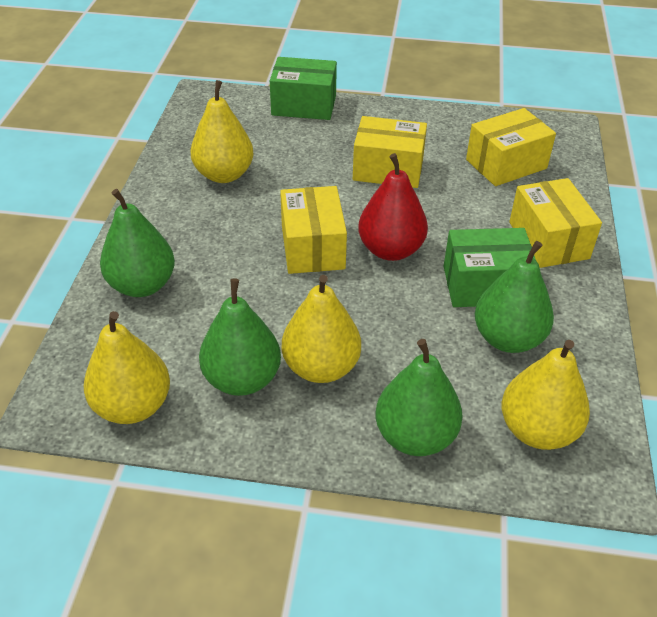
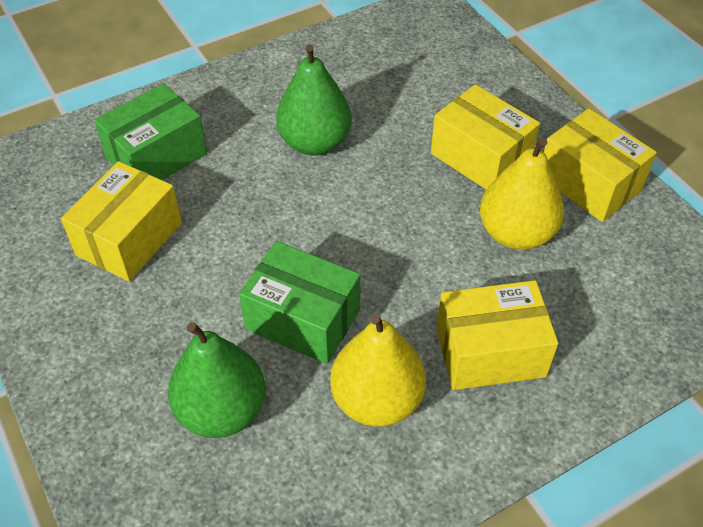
green pear: [100,189,175,297] [199,278,281,396] [376,339,463,456] [475,241,554,353] = 4 -> [168,322,266,438] [276,44,352,155] = 2
red pear: [358,153,428,261] = 1 -> none = 0
yellow pear: [84,311,170,424] [190,80,254,183] [282,275,361,383] [501,340,590,450] = 4 -> [330,314,426,427] [480,138,564,250] = 2

